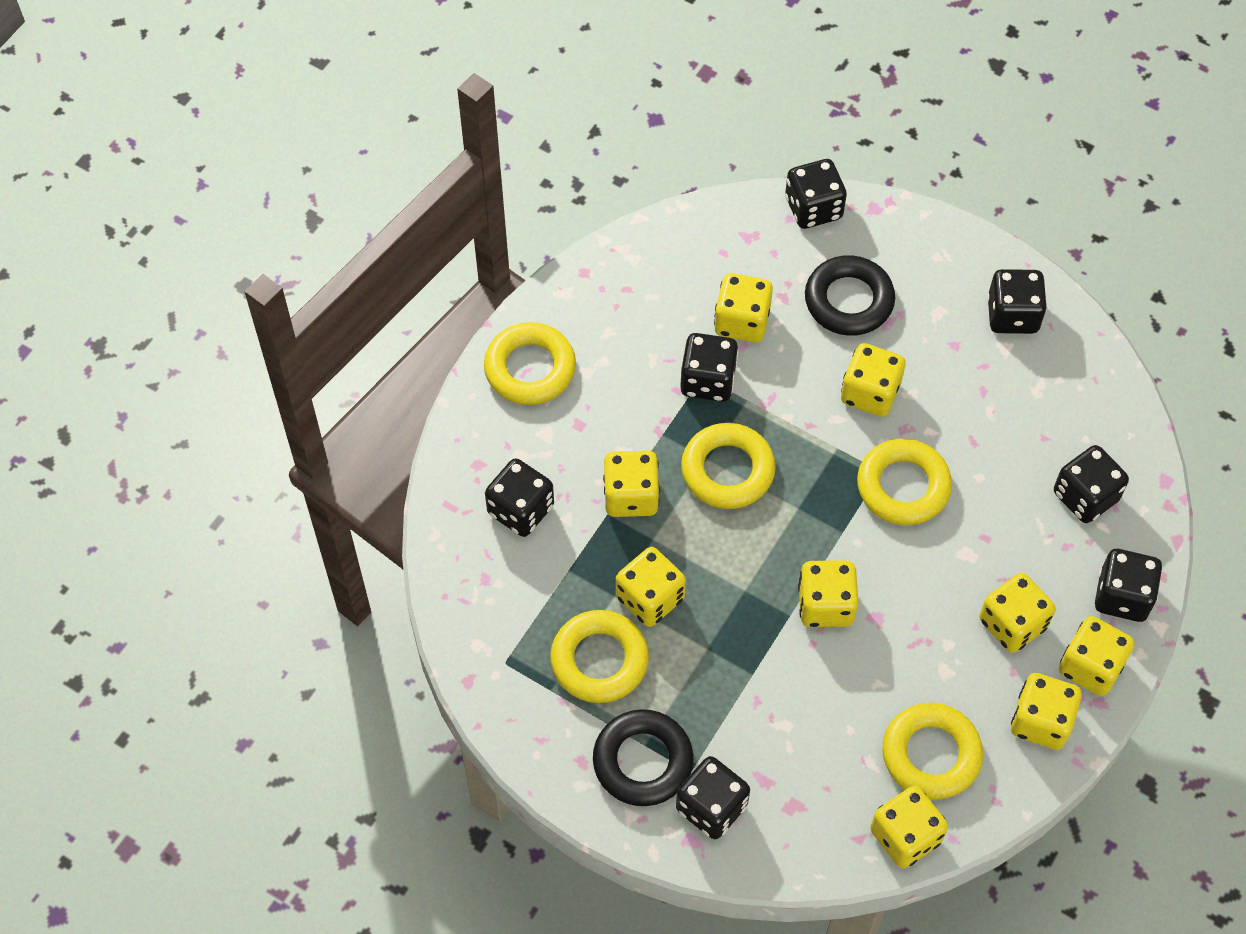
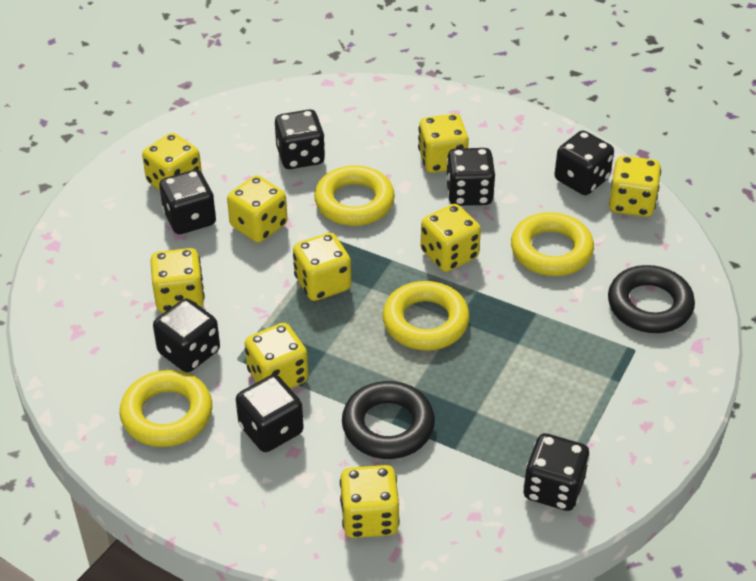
yellow ring: [484,322,576,405] [550,610,649,703] [681,423,776,509] [857,439,952,525] [882,703,983,799] = 5 -> [120,370,212,447] [314,165,395,226] [382,281,470,350] [511,212,594,276] = 4

